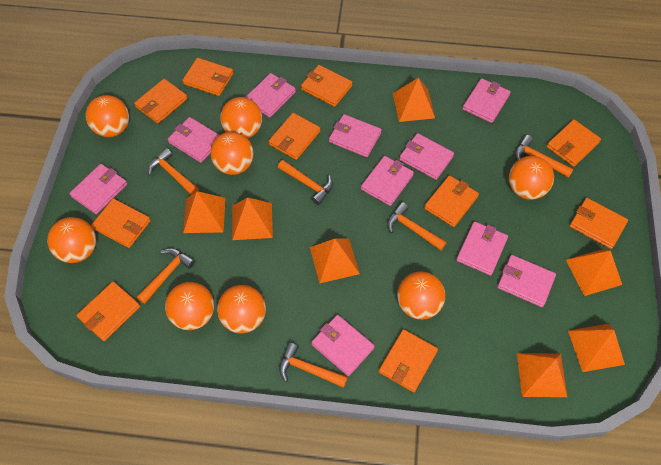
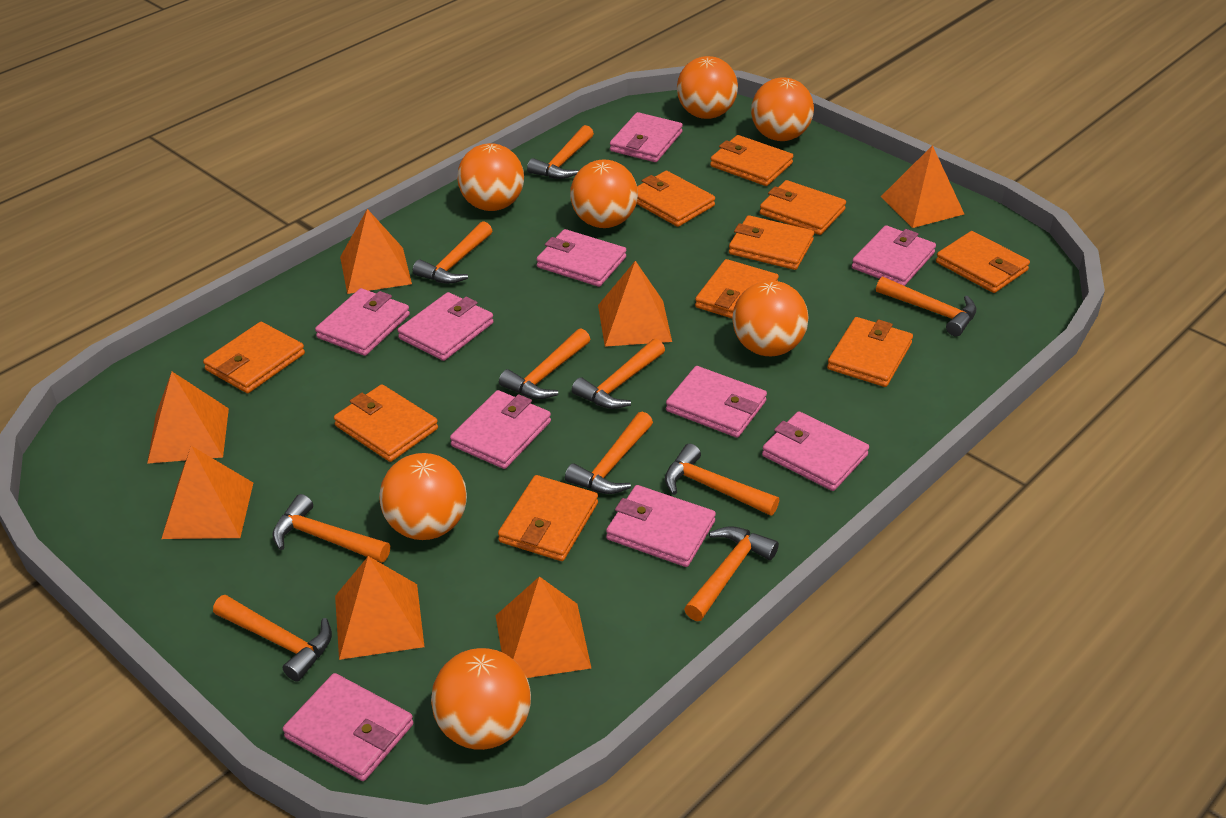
orange ball: [47,217,96,263] [86,95,129,137] [165,282,214,330] [210,132,254,175] [217,285,266,334] [220,97,262,138] [397,272,445,320] [509,156,554,200] = 8 -> [379,453,467,540] [431,648,531,750] [457,143,524,211] [570,160,638,228] [677,56,738,119] [732,281,809,356] [751,78,814,141] = 7
orange hammer: [136,248,195,304] [148,148,199,195] [278,160,333,205] [279,343,348,388] [387,202,447,250] [515,135,574,178] = 6 -> [213,595,332,682] [272,494,390,563] [413,221,492,284] [499,329,590,399] [527,125,594,179] [565,412,653,494] [572,339,665,409] [665,444,779,516] [684,526,779,621] [876,277,976,336] = 10

